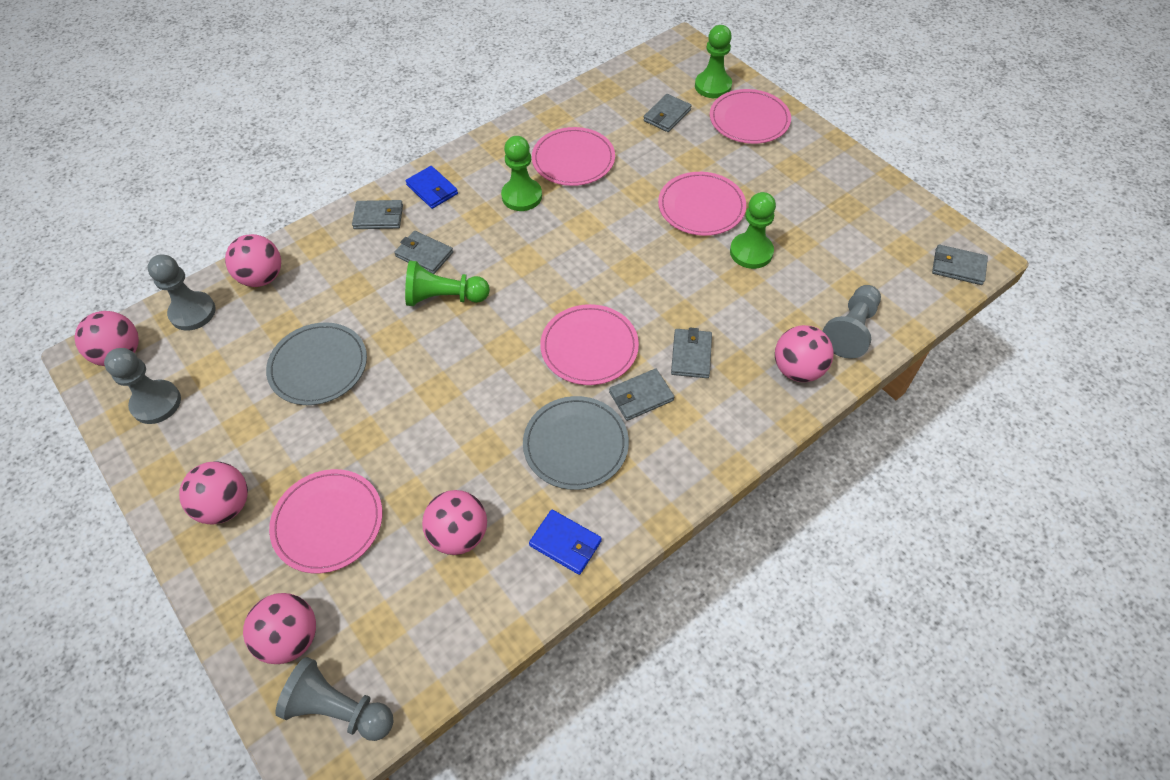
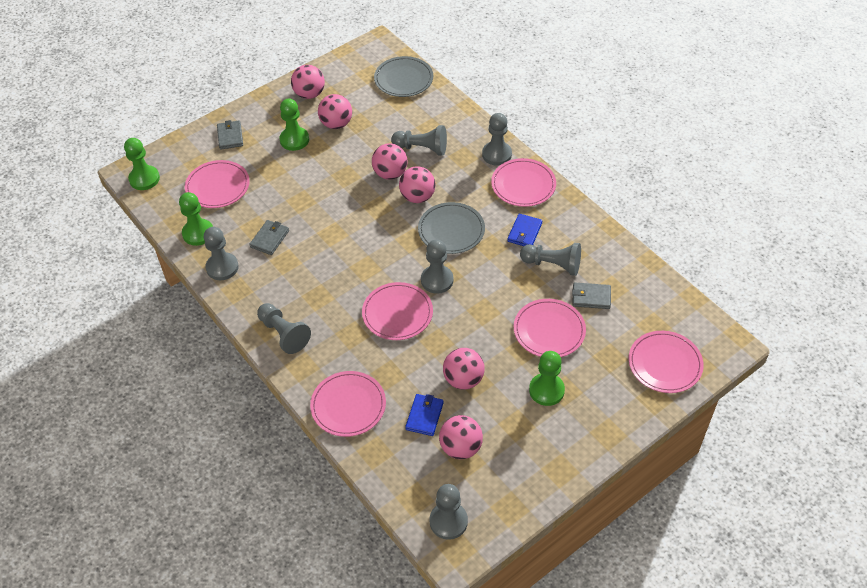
grey pawn: [104,348,181,424] [147,254,216,331] [275,657,394,741] [823,285,881,359] = 4 -> [204,227,239,280] [257,303,311,354] [391,125,447,156] [421,239,454,294] [430,484,468,540] [482,113,512,166] [520,243,581,276] = 7
grey wallet: [352,200,403,229] [394,231,453,274] [609,368,674,421] [643,94,692,132] [671,328,712,378] [932,245,988,285] = 6 -> [217,120,243,150] [249,220,289,255] [572,283,611,309] = 3
pink plate: [269,469,382,573] [532,127,615,186] [540,304,639,385] [658,172,746,236] [710,89,791,144] = 5 -> [185,160,250,208] [310,371,386,437] [362,282,433,340] [491,158,556,207] [514,299,586,357] [629,331,704,393] = 6

